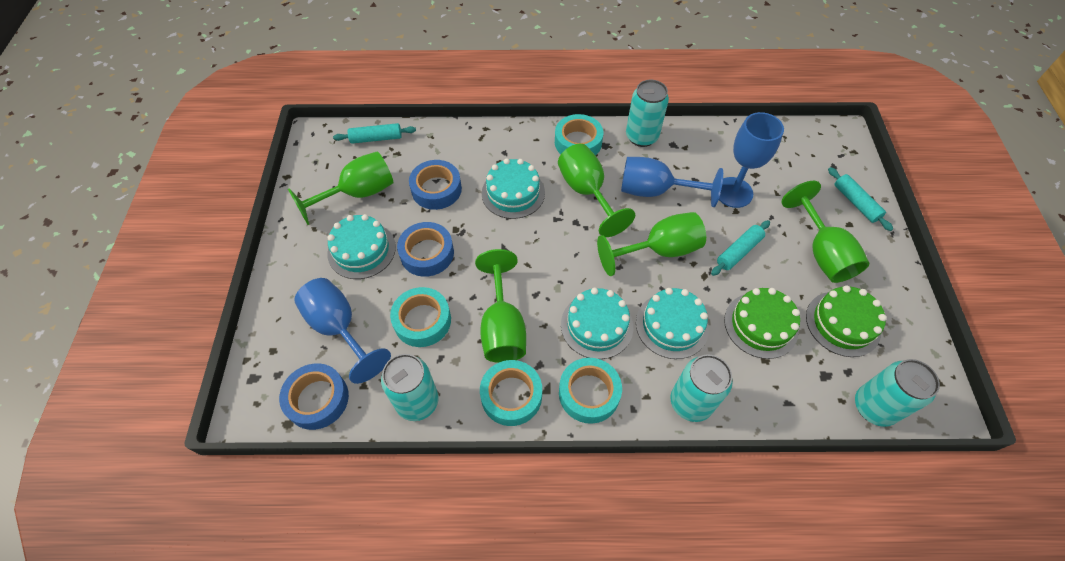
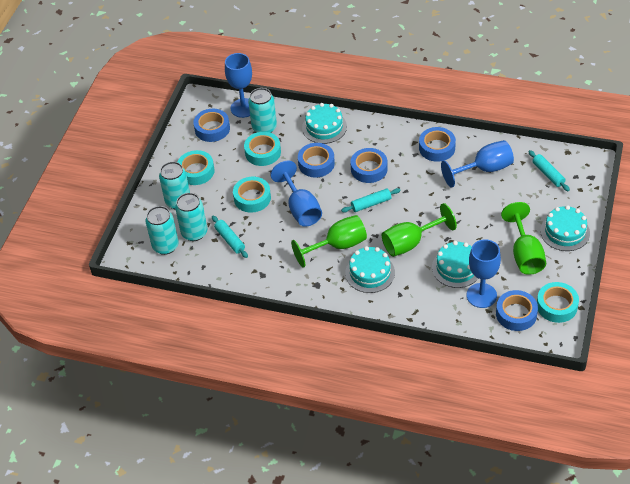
blue goblet: [294,278,391,384] [621,157,723,207] [719,112,784,208] = 3 -> [225,53,252,118] [270,161,322,227] [441,140,514,188] [467,239,501,308] = 4
blue tape: [279,363,349,430] [397,222,454,277] [409,160,462,210] = 3 -> [193,109,230,142] [298,143,335,178] [351,148,387,183] [419,127,456,162] [496,290,538,331] = 5
green cake: [724,288,800,359] [806,285,887,357] = 2 -> none = 0
green goblet: [288,151,394,225] [475,249,526,363] [558,144,635,237] [597,212,706,276] [781,181,869,283] = 5 -> [291,215,367,268] [382,203,457,257] [501,202,546,275] = 3

